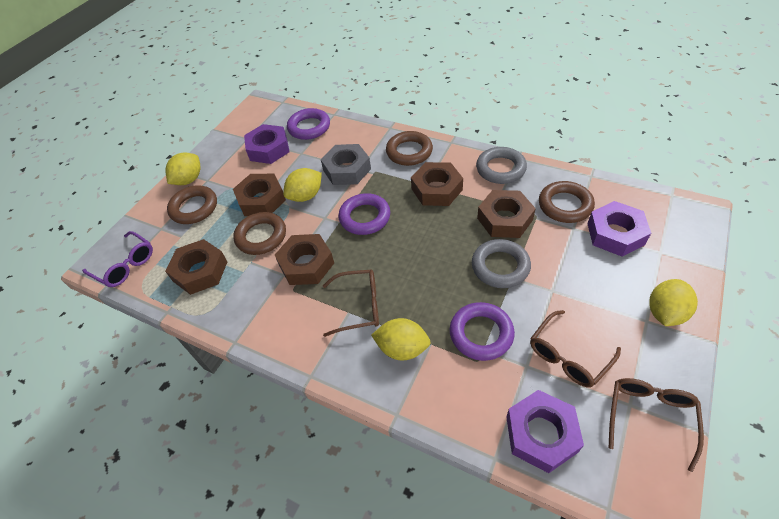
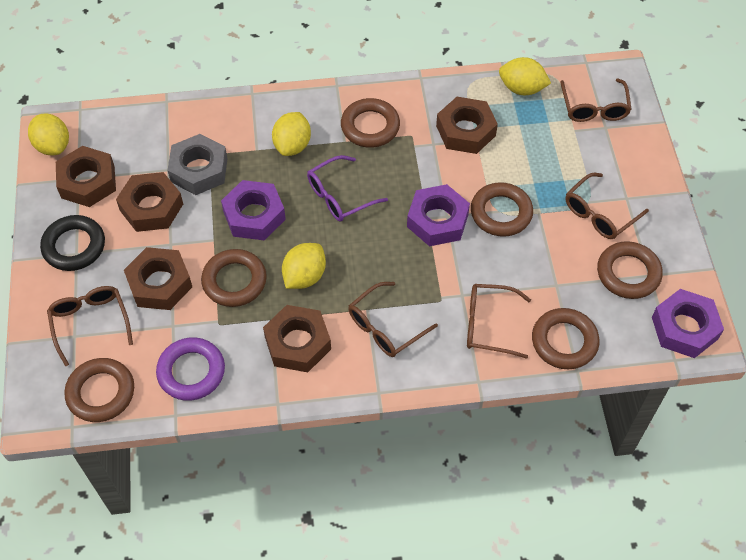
black ring: none = 0 -> [40,215,105,271] = 1
brown glasses: [323,270,379,337] [530,310,621,387] [609,378,704,472] = 3 -> [47,286,133,366] [348,282,438,357] [467,284,531,359] [561,78,632,122] [565,173,649,239] = 5
brown ring: [167,185,217,224] [233,212,286,255] [386,131,433,166] [539,181,595,223] = 4 -> [64,358,134,422] [201,249,267,307] [341,98,400,148] [471,182,533,237] [532,308,600,369] [597,241,663,299] = 6
grey ring: [472,239,531,288] [476,147,527,184] = 2 -> none = 0
purple ring: [287,108,330,140] [338,193,390,235] [450,302,515,361] = 3 -> [156,337,225,401] = 1

